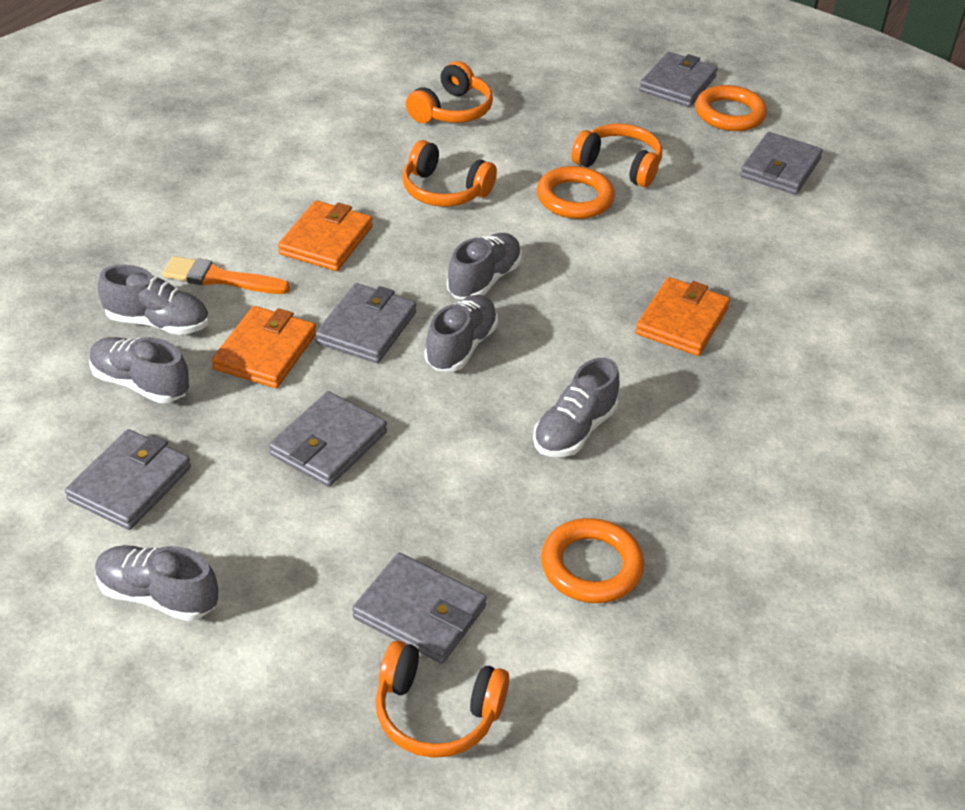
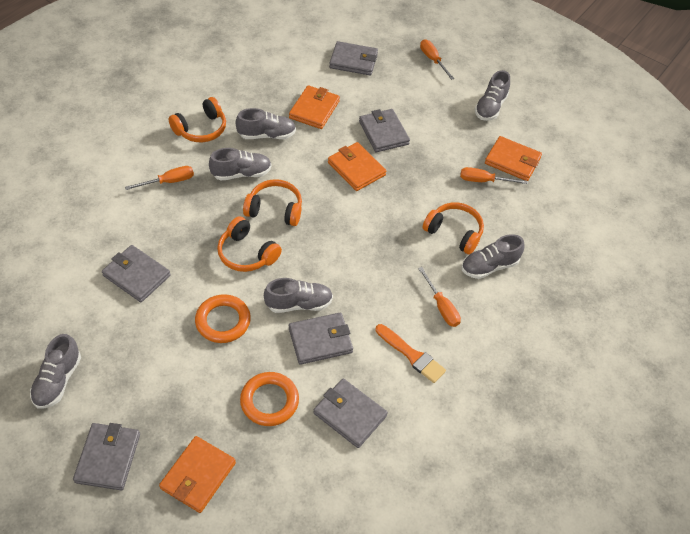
orange ring: [537,166,615,219] [541,518,644,603] [695,85,767,131] = 3 -> [195,294,251,343] [240,372,299,426] = 2
orange screwdriver: none = 0 -> [125,166,194,190] [418,267,461,327] [420,39,454,80] [460,167,527,184] = 4
orange wallet: [212,306,316,388] [278,200,373,271] [635,277,730,356] = 3 -> [159,436,236,513] [289,85,340,129] [328,142,386,191] [485,136,542,181] = 4

